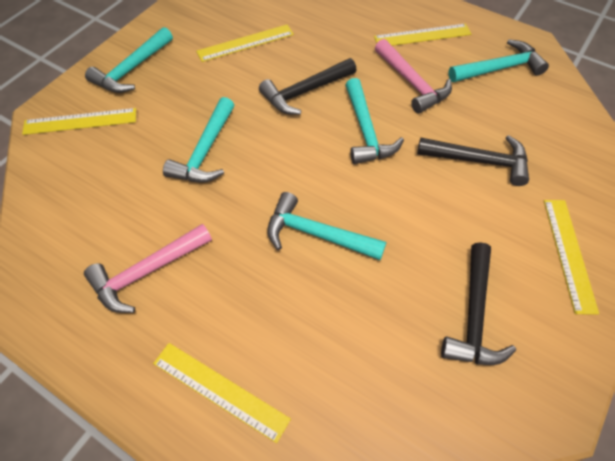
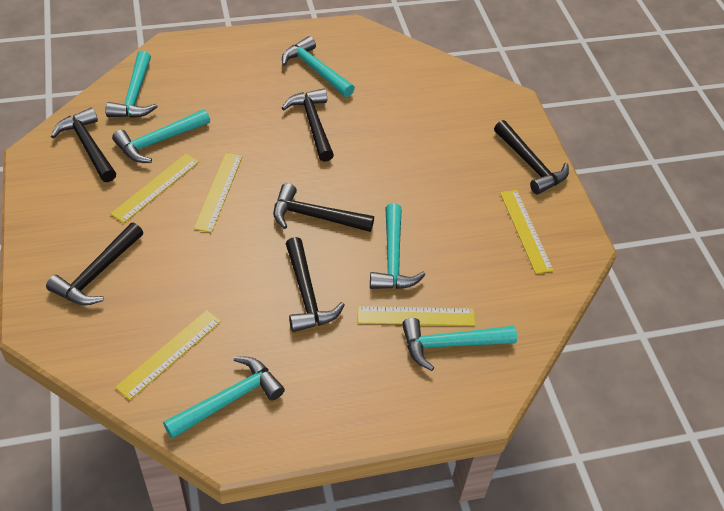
black hammer: [259,58,356,115] [417,135,529,186] [441,242,516,365] = 3 -> [46,223,143,305] [51,108,116,182] [273,183,374,232] [282,88,334,162] [286,237,345,332] [494,120,569,194] = 6
pink hammer: [84,224,212,313] [375,39,452,113] = 2 -> none = 0
turquoise hammer: [85,27,173,93] [163,97,234,183] [267,192,386,260] [345,78,404,164] [448,39,549,82] = 5 -> [105,51,158,118] [112,109,210,163] [163,356,285,439] [282,36,355,97] [370,203,425,289] [402,318,517,371] = 6

